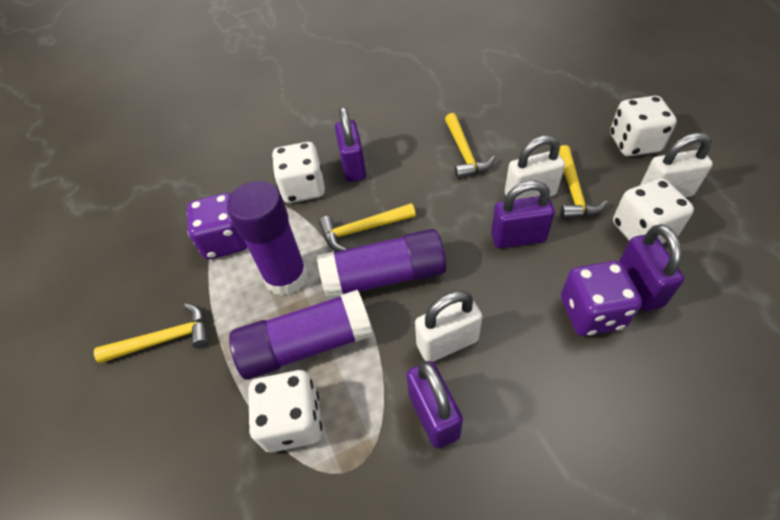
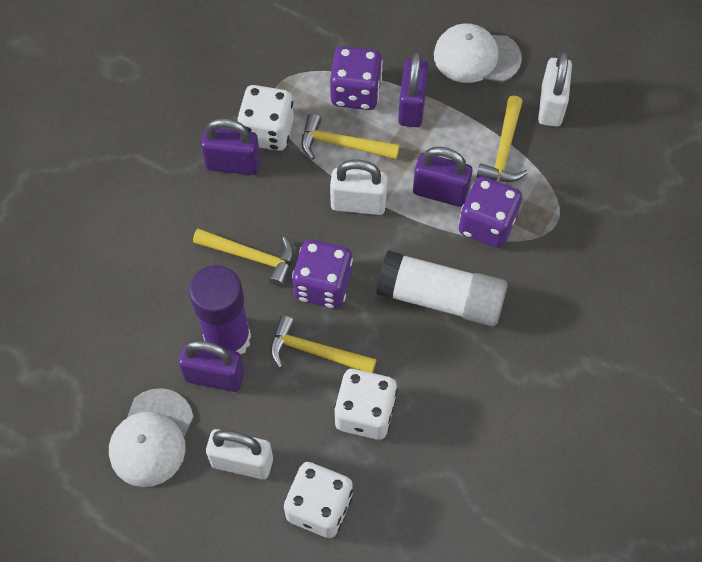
purple dice: [187,193,247,259] [561,261,642,336] = 2 -> [292,239,353,309] [330,46,383,110] [459,177,522,248] = 3
purple glue stick: [227,181,308,296] [229,290,373,380] [317,229,446,300] = 3 -> [189,265,251,355] = 1
white cap: none = 0 -> [109,388,194,487] [434,24,522,83] = 2
white dice: [248,370,322,452] [272,142,325,203] [610,96,677,156] [613,178,694,244] = 4 -> [237,85,294,151] [284,462,353,538] [334,369,397,440] = 3
white glue stick: none = 0 -> [376,250,508,326] = 1

